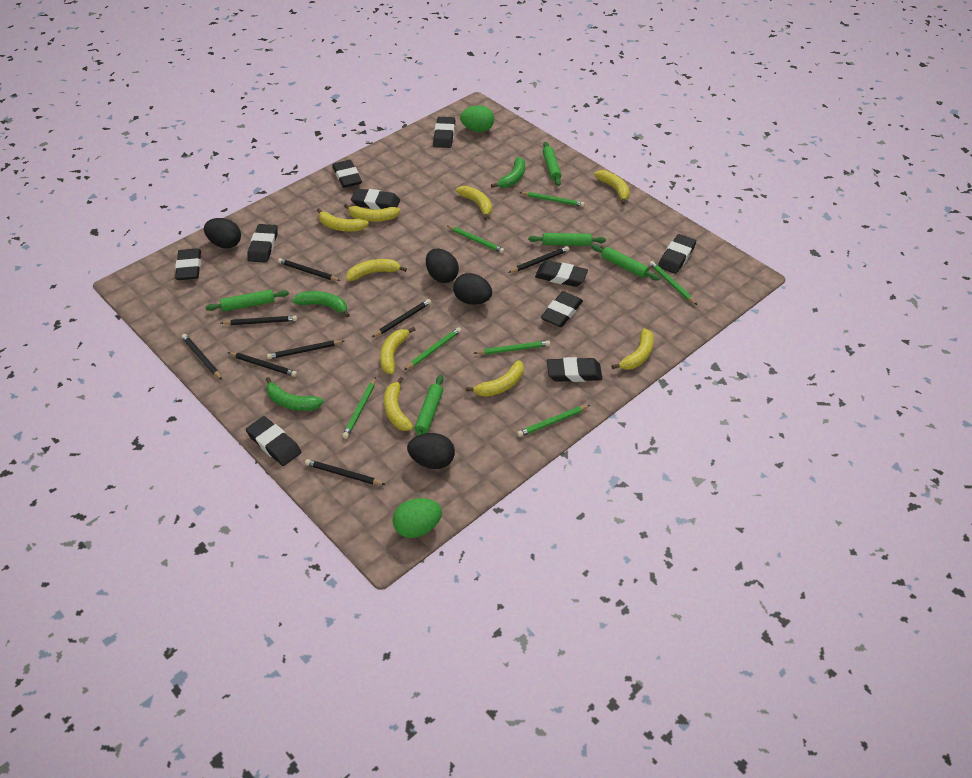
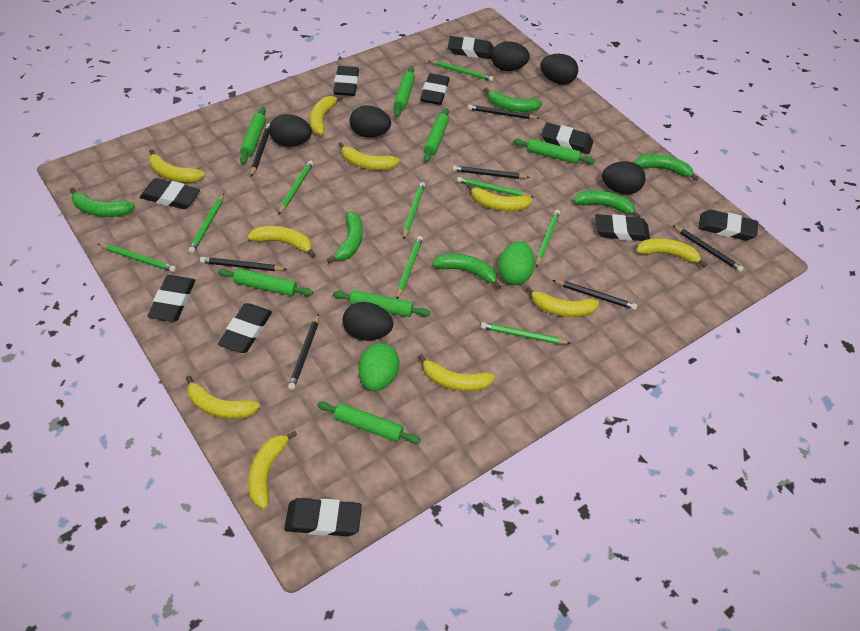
black egg: [204,218,241,249] [407,433,455,469] [426,248,459,283] [453,273,492,305] = 4 -> [269,114,312,147] [343,302,393,341] [350,105,391,138] [491,41,530,71] [540,54,578,85] [602,161,646,194] = 6
black pencil: [181,334,222,380] [221,316,297,325] [228,352,297,377] [267,340,344,359] [278,258,341,281] [305,459,386,485] [372,299,431,337] [508,246,569,273] = 8 -> [200,257,287,271] [251,123,270,176] [288,314,319,390] [452,166,530,179] [468,104,539,119] [552,280,637,310] [672,225,744,272] = 7
green banana: [266,377,324,411] [292,291,350,317] [491,157,525,188] = 3 -> [70,187,135,217] [327,211,363,263] [432,254,501,289] [484,88,542,112] [574,190,640,218] [635,154,699,181] = 6
green pencil: [342,377,376,439] [404,327,461,370] [446,225,505,253] [474,341,550,355] [517,405,590,437] [519,192,585,207] [649,261,697,305] = 7 -> [98,244,176,272] [188,193,224,253] [278,160,313,215] [396,236,423,299] [403,182,425,240] [428,60,494,82] [457,177,534,198] [481,322,571,344] [536,210,560,267] = 9
green rolling pin: [206,289,289,312] [414,375,444,437] [528,233,606,246] [543,142,561,186] [592,245,660,281] = 5 -> [218,268,313,296] [240,107,266,164] [317,401,421,444] [333,290,430,317] [394,66,415,117] [424,108,449,162] [513,139,595,164] = 7
yellow banana: [317,208,369,231] [344,204,401,222] [346,259,407,281] [380,327,415,374] [384,377,413,431] [456,186,492,220] [466,360,524,397] [594,170,630,205] [611,328,654,370] = 9 -> [149,149,205,183] [186,375,260,419] [248,226,316,258] [248,431,297,509] [310,95,343,135] [338,142,400,170] [418,354,495,392] [467,184,533,211] [526,286,599,317] [636,238,707,268] = 10

